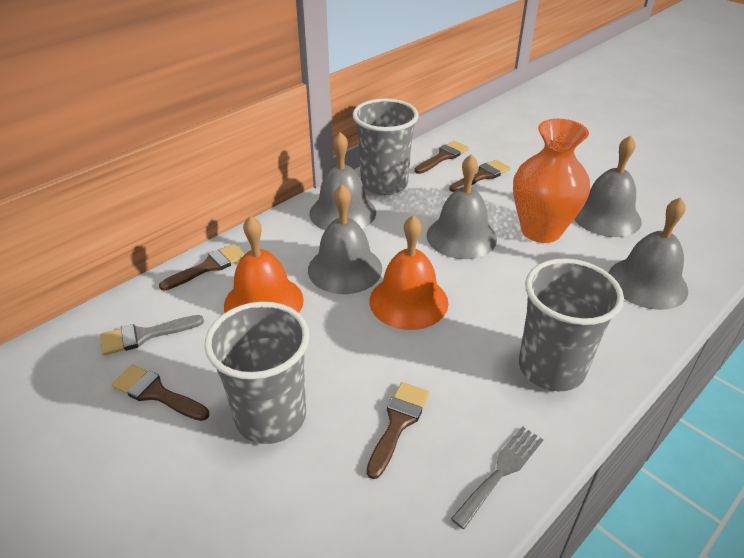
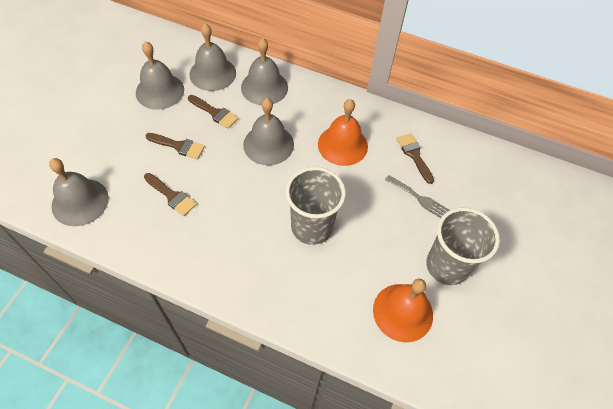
brown brush: [112,365,209,421] [159,244,245,291] [366,382,429,479] [414,141,469,174] [449,160,511,192] = 5 -> [144,173,197,216] [145,133,205,159] [188,95,238,129] [397,133,434,184] = 4
grey brush: [100,315,204,355] = 1 -> none = 0
grey cup: [204,302,310,444] [353,98,419,195] [519,258,624,391] = 3 -> [285,167,346,245] [426,207,500,285] = 2
orange vase: [513,119,590,243] = 1 -> none = 0

